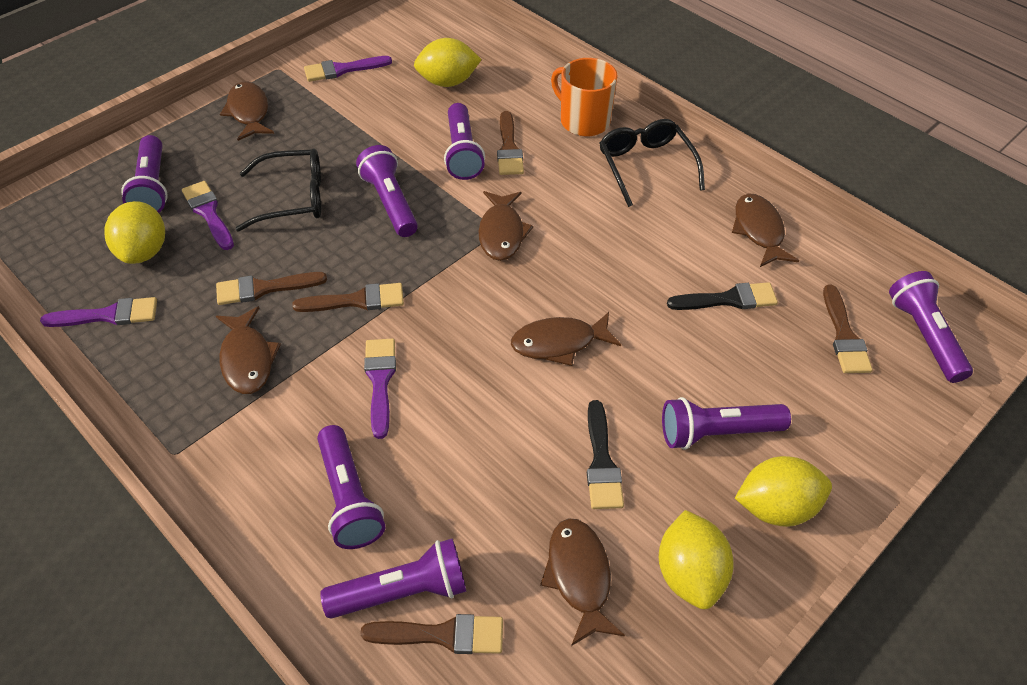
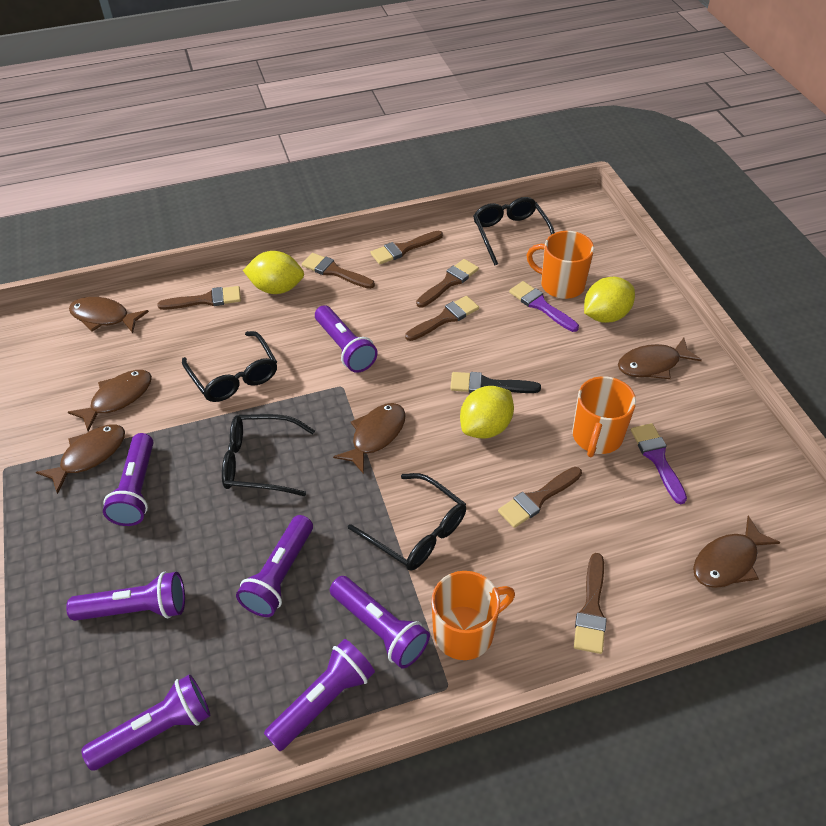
black brush: [587,400,624,509] [667,282,778,310] = 2 -> [450,372,541,393] = 1
black glasses: [236,149,321,231] [599,119,705,207] = 2 -> [182,331,277,402] [222,414,315,496] [348,473,466,571] [473,197,555,266] = 4
brown brush: [216,272,327,305] [292,283,404,312] [360,614,503,654] [497,111,524,175] [823,284,873,373] = 5 -> [157,286,241,310] [302,253,375,289] [370,231,443,264] [405,296,479,341] [416,259,479,308] [498,467,582,528] [574,553,607,654] = 7
orange mug: [551,58,618,136] = 1 -> [431,571,515,660] [527,231,594,299] [572,376,636,457] = 3
purple brush: [40,297,157,327] [182,181,234,250] [304,56,392,82] [364,338,396,439] = 4 -> [509,281,579,332] [631,423,687,504] = 2
yellow lemon: [104,201,165,264] [414,38,482,87] [659,510,734,609] [735,456,832,527] = 4 -> [243,251,304,294] [460,386,514,438] [584,277,635,323] = 3

